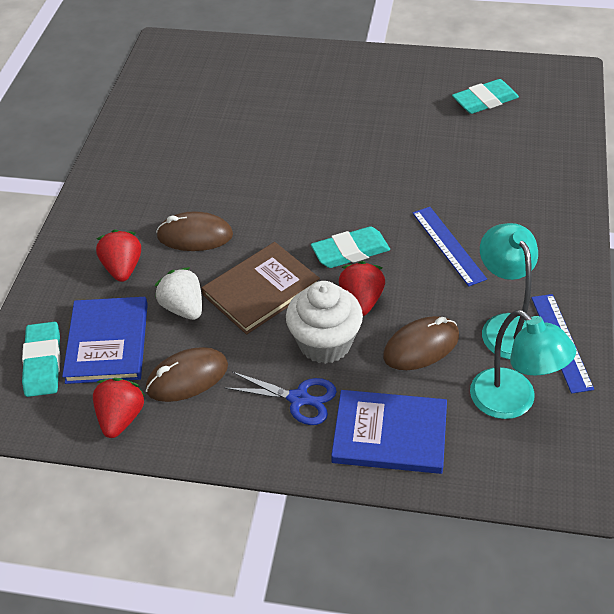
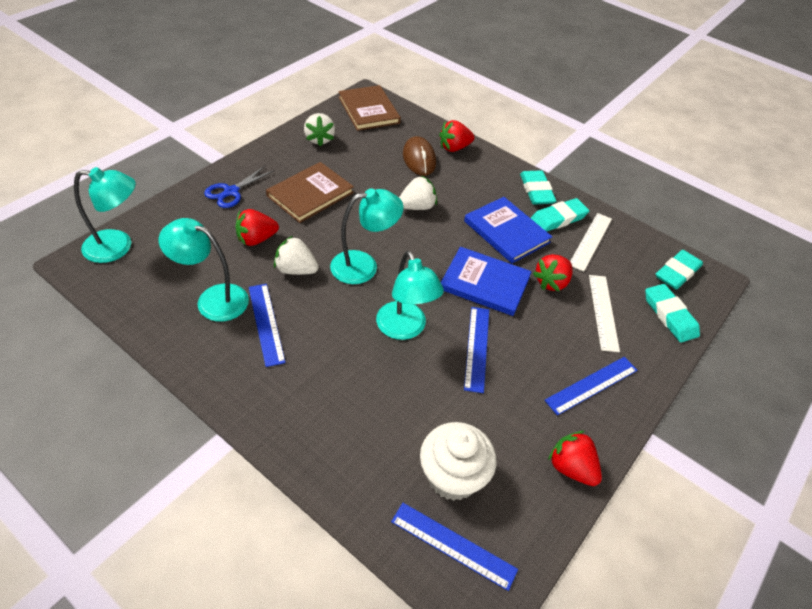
blue ruler: [413,207,487,286] [531,294,594,394] = 2 -> [249,284,286,367] [391,503,518,591] [464,307,489,393] [544,357,637,415] = 4
brown book: [202,242,320,334] = 1 -> [266,162,354,223] [338,85,401,131] = 2
brown mouse: [146,347,228,402] [156,211,233,251] [383,316,459,370] = 3 -> [403,136,436,176] = 1
red strawberry: [93,378,145,438] [96,229,141,282] [339,261,385,316] = 3 -> [235,209,279,246] [439,120,475,152] [533,254,572,291] [548,431,602,486] = 4
turquoise eraser: [22,322,60,397] [311,226,390,268] [452,79,519,114] = 3 -> [520,170,556,205] [531,198,589,232] [645,284,700,343] [656,250,703,290] = 4
turquoise lamp: [470,310,576,419] [480,223,538,359] = 2 -> [74,167,136,263] [159,218,249,322] [330,188,403,284] [376,251,444,340] = 4
white ruler: none = 0 -> [570,213,612,272] [589,275,620,352] = 2
white strawberry: [155,267,202,320] = 1 -> [274,236,319,275] [304,113,335,147] [399,175,437,210] = 3

